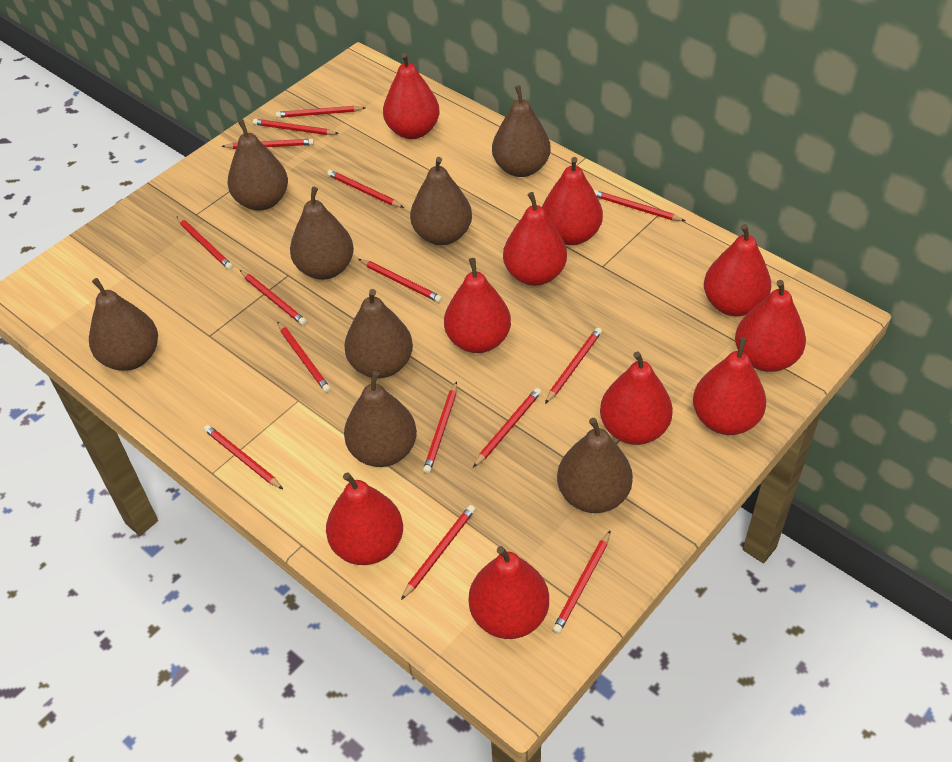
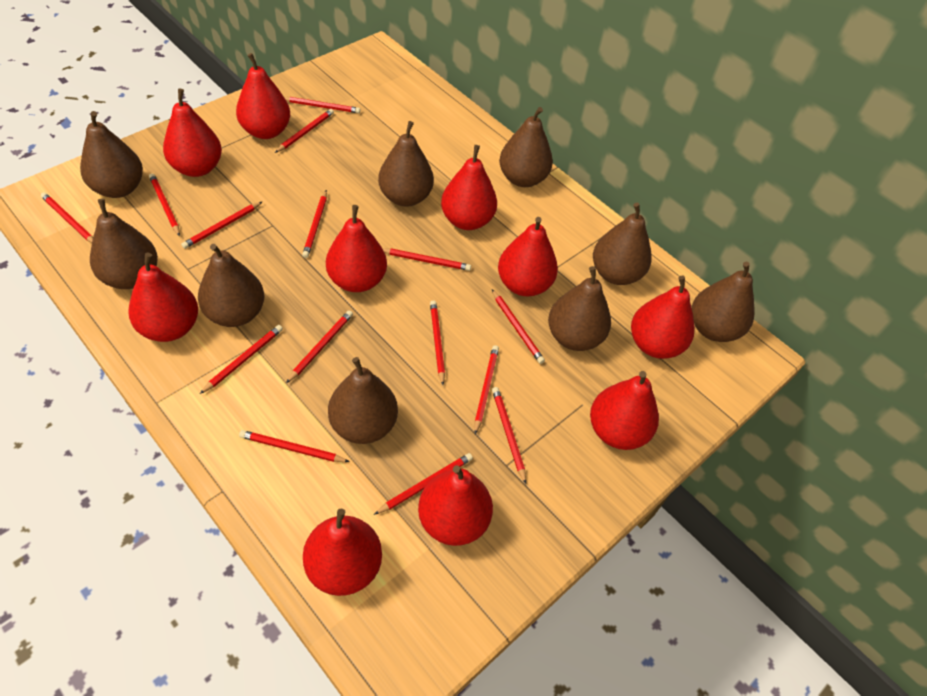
brown pear: [89,278,158,371] [228,119,288,211] [290,187,354,280] [344,289,413,378] [344,371,417,467] [410,157,472,245] [492,85,551,177] [557,418,633,513] = 8 -> [80,111,143,198] [90,199,158,289] [198,244,264,327] [328,357,398,444] [378,121,434,207] [499,107,553,187] [548,266,611,351] [593,203,652,285] [692,262,754,342] = 9

